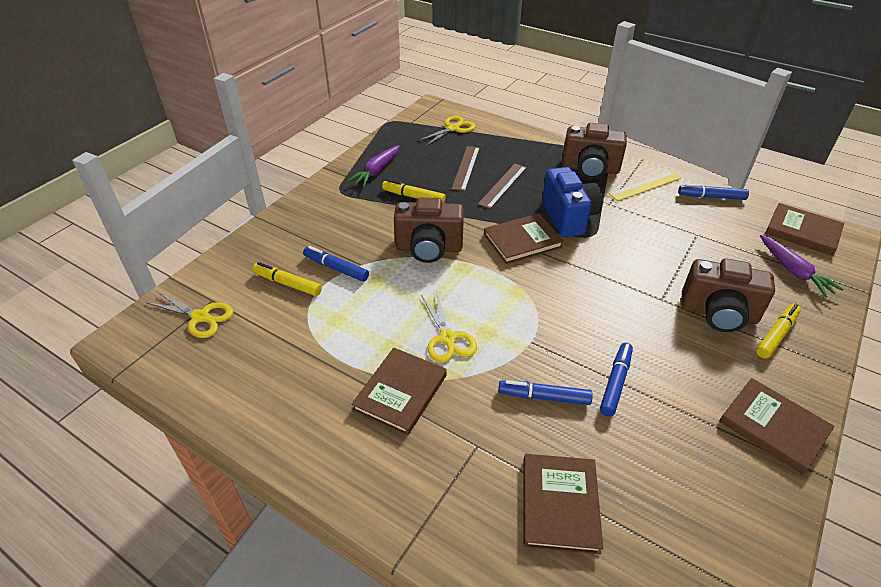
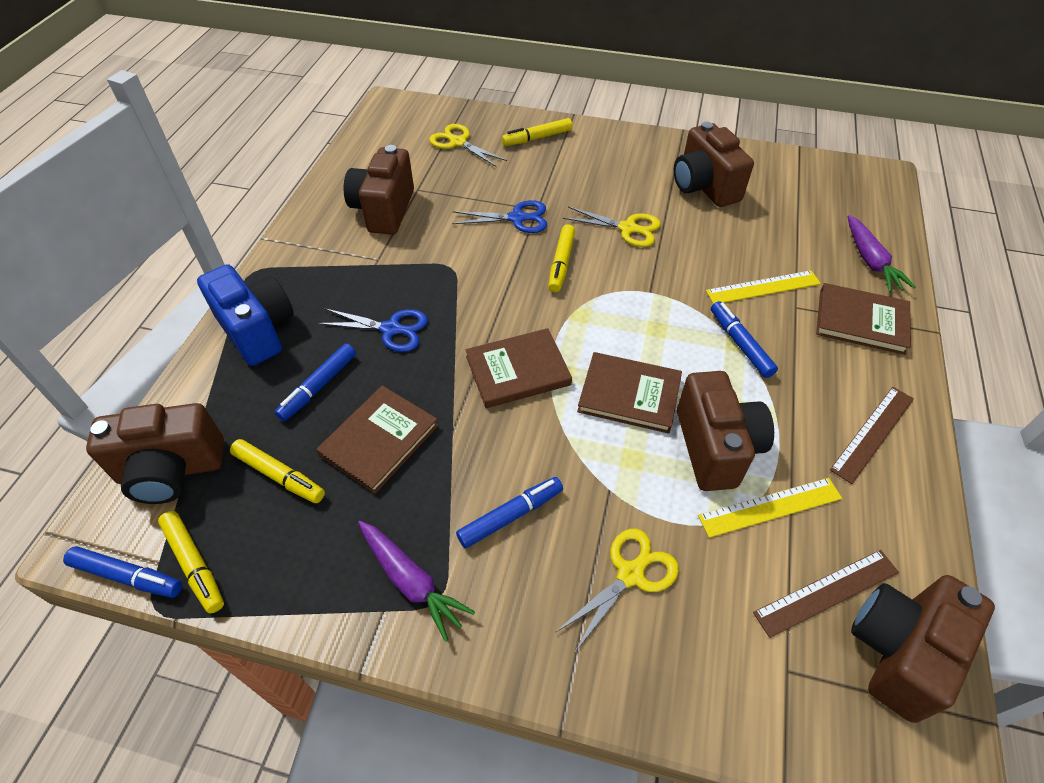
blue scissors: none = 0 -> [317,308,428,352] [452,200,547,233] = 2
brown book: [351,348,447,435] [484,213,564,264] [523,454,603,554] [719,378,835,475] [765,203,844,256] = 5 -> [316,386,438,494] [466,328,572,408] [577,352,682,434] [816,283,911,355] = 4
brown camera: [394,197,464,263] [562,123,627,179] [681,258,775,332] = 3 -> [86,403,224,504] [344,145,414,235] [674,122,754,207] [677,371,774,491] [851,575,995,723] = 5
yellow marker: [252,262,322,296] [382,180,446,203] [756,303,801,359] = 3 -> [158,511,224,613] [230,439,325,503] [502,118,573,146] [548,224,575,292] = 4
yellow ruler: [609,171,681,201] = 1 -> [698,478,842,538] [706,270,821,304] = 2

